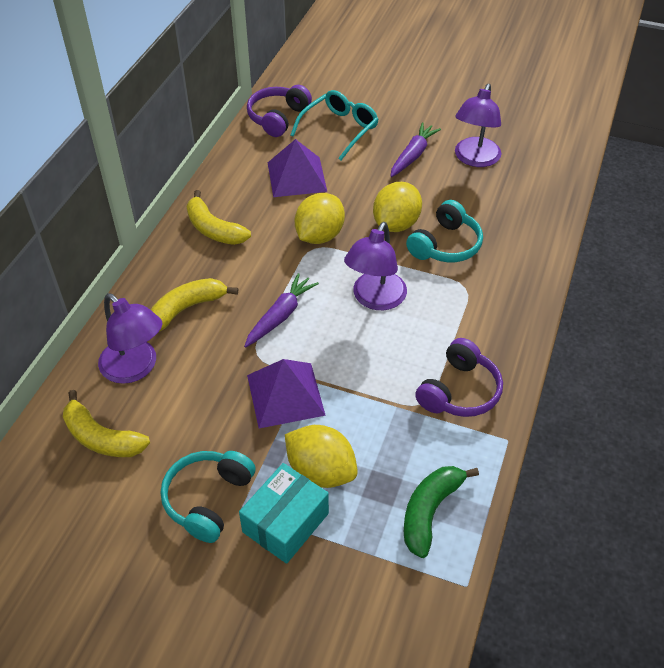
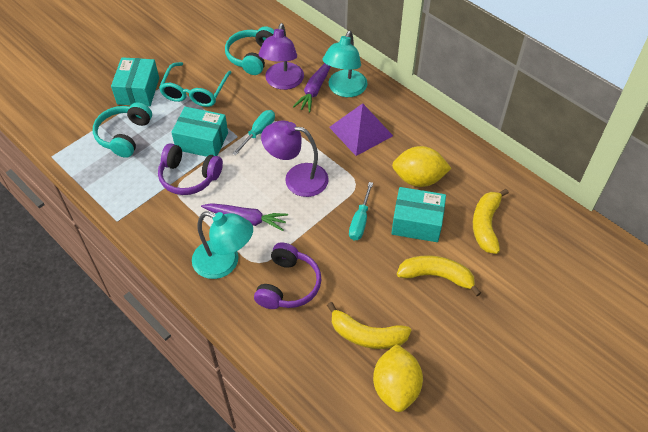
green banana: [404,466,479,558] = 1 -> none = 0
purple lamp: [98,293,162,384] [344,222,407,310] [455,84,502,167] = 3 -> [259,23,304,90] [261,121,329,197] = 2
purple pyramid: [247,359,326,428] [268,139,327,197] = 2 -> [329,103,393,156] = 1
turquoise box: [239,463,329,564] = 1 -> [111,57,159,107] [171,107,228,157] [391,187,446,242] = 3
turquoise lamp: none = 0 -> [192,212,253,279] [323,31,367,97] = 2
turquoise screwdriver: none = 0 -> [232,110,275,156] [349,182,373,240] = 2
yellow lemon: [285,425,358,488] [294,193,345,244] [373,182,422,232] = 3 -> [373,344,423,412] [392,146,452,187] = 2

